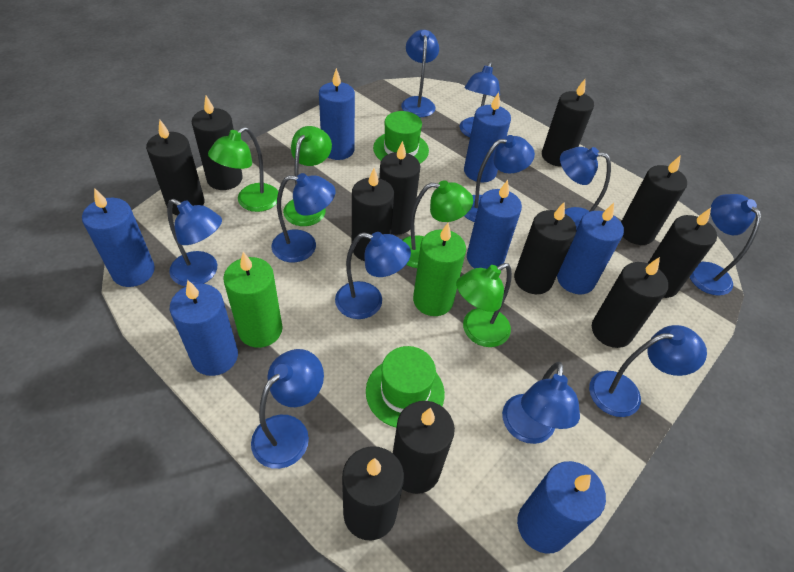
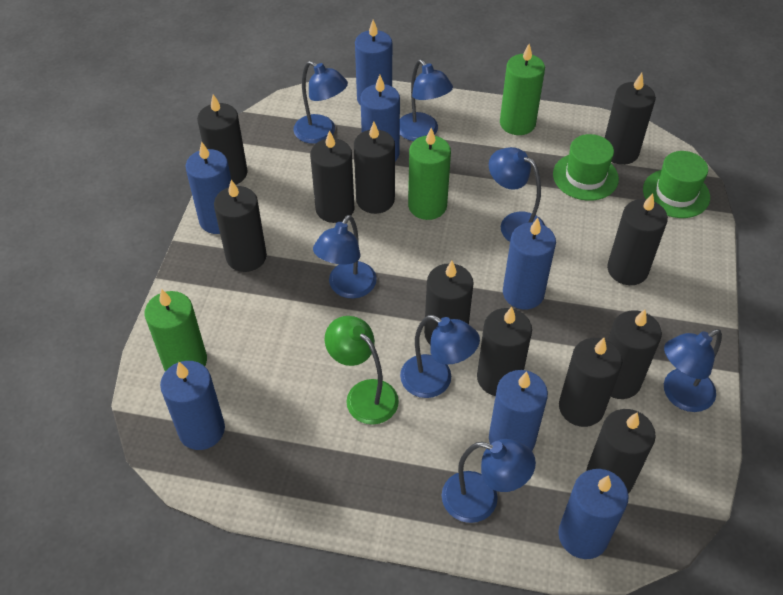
blue lamp: [167,199,222,286] [251,349,324,469] [271,173,336,262] [335,232,411,319] [401,30,439,117] [459,62,500,137] [464,135,535,222] [502,362,580,444] [560,147,611,230] [589,325,707,417] [690,194,761,296] = 11 -> [293,61,348,144] [313,215,377,299] [400,59,453,141] [400,315,480,398] [442,439,536,523] [489,147,545,242] [664,329,722,412] = 7
green candle: [223,252,282,348] [413,223,466,316] = 2 -> [145,289,207,371] [408,128,451,220] [500,44,545,135] = 3
green lamp: [208,127,278,212] [283,126,332,226] [402,180,473,268] [456,263,512,347] = 4 -> [325,316,399,425] = 1

